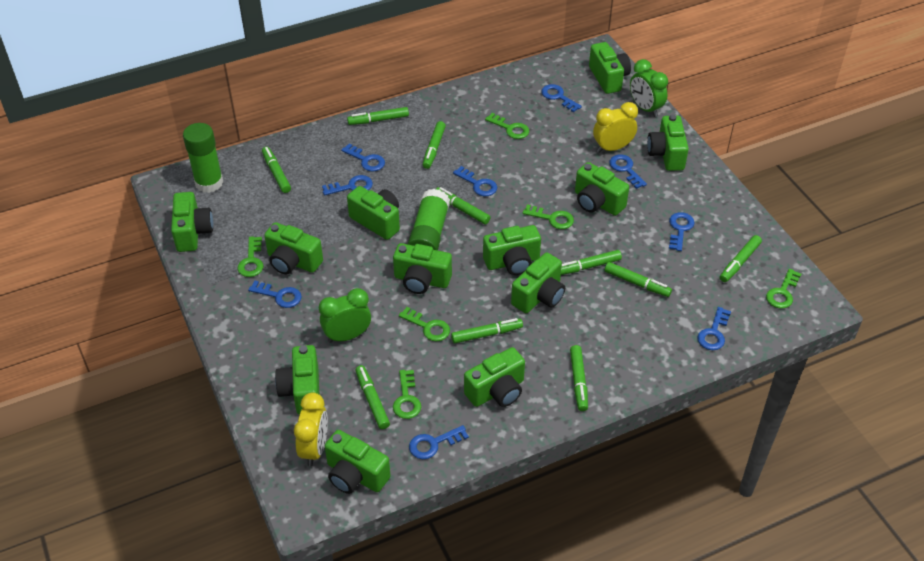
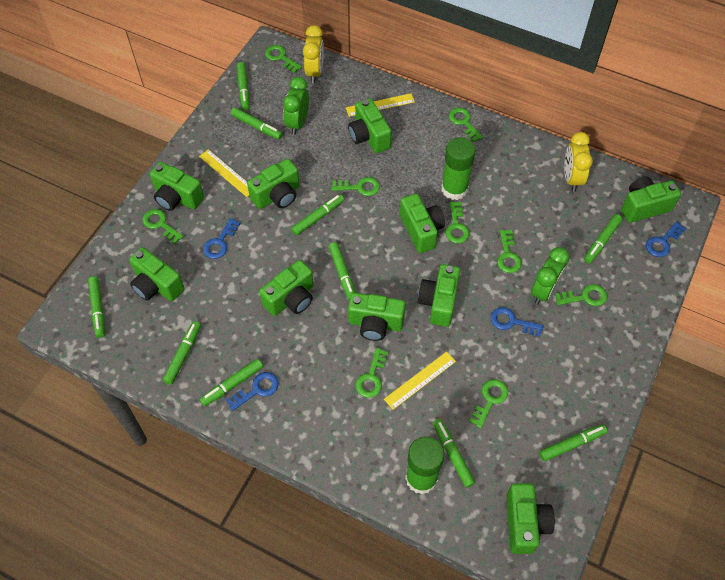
blue key: [248,281,302,308] [322,175,373,195] [341,143,385,172] [409,425,469,459] [453,166,497,196] [541,84,582,112] [609,154,647,189] [669,212,694,251] [697,307,731,350] = 9 -> [203,218,241,259] [226,372,279,411] [491,307,543,337] [646,221,686,257] = 4
green camera: [171,192,213,252] [264,222,323,274] [275,345,320,415] [325,430,391,494] [347,186,400,240] [393,243,452,294] [464,347,525,407] [483,225,541,275] [511,252,565,313] [575,162,629,216] [589,42,631,94] [647,115,689,171] = 12 -> [129,247,184,301] [150,162,204,211] [247,159,300,209] [259,260,313,316] [348,98,391,153] [348,293,406,341] [400,194,445,253] [418,264,460,327] [506,483,555,554] [621,177,681,223] = 10
green key: [238,236,263,277] [393,370,421,419] [399,307,450,342] [485,113,529,139] [523,204,574,229] [766,269,801,309] = 6 -> [142,209,184,244] [265,45,302,73] [331,177,380,196] [355,348,388,398] [446,202,470,243] [449,107,483,142] [469,379,508,428] [497,230,522,273] [555,284,607,306] = 9
yellow ruler: none = 0 -> [199,149,249,197] [346,93,415,117] [384,352,456,410] = 3

